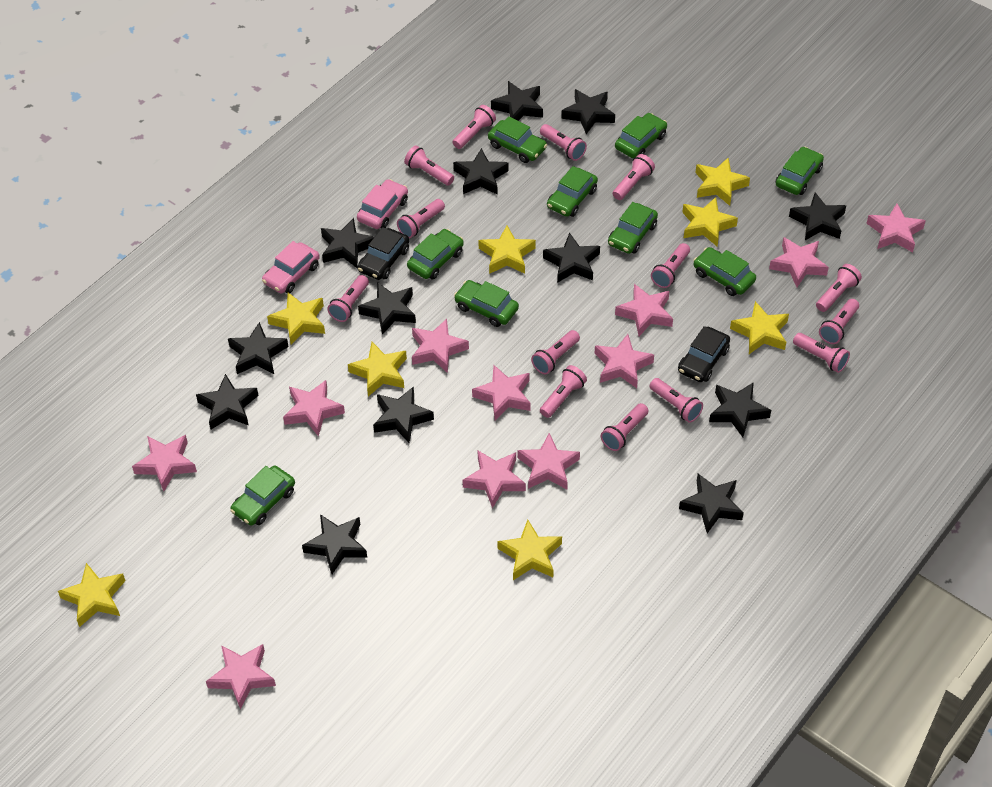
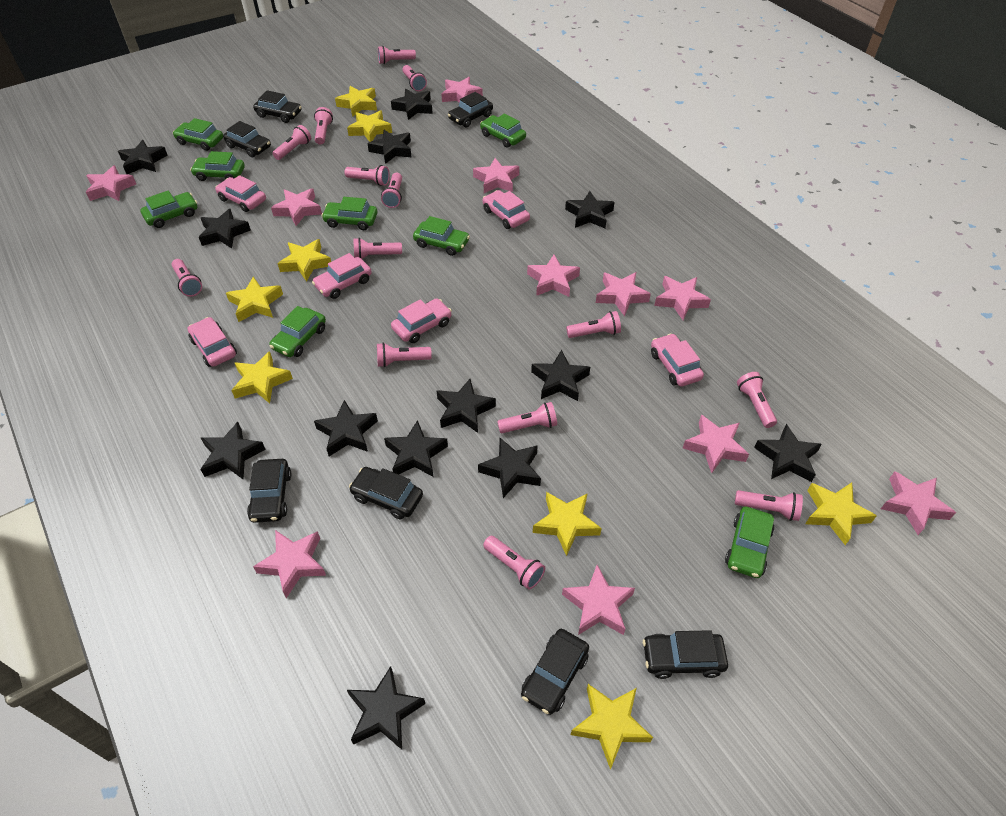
black car: [358,227,409,280] [678,326,730,382] = 2 -> [223,121,271,157] [247,459,291,523] [253,90,301,123] [349,467,423,519] [448,92,493,128] [521,629,589,715] [643,630,728,679] = 7
green car: [230,465,295,526] [407,229,464,279] [454,280,519,327] [488,117,547,163] [547,166,598,217] [608,202,658,254] [615,113,667,158] [693,247,756,296] [776,147,824,195] = 9 -> [140,190,197,228] [173,118,223,151] [190,151,245,181] [269,306,326,357] [321,197,377,230] [413,216,470,256] [480,114,526,148] [725,507,775,578] = 8
pink car: [262,241,320,294] [357,179,408,229] = 2 -> [188,317,237,367] [215,175,266,212] [312,253,372,299] [391,298,452,343] [483,190,530,229] [651,333,704,387] = 6

